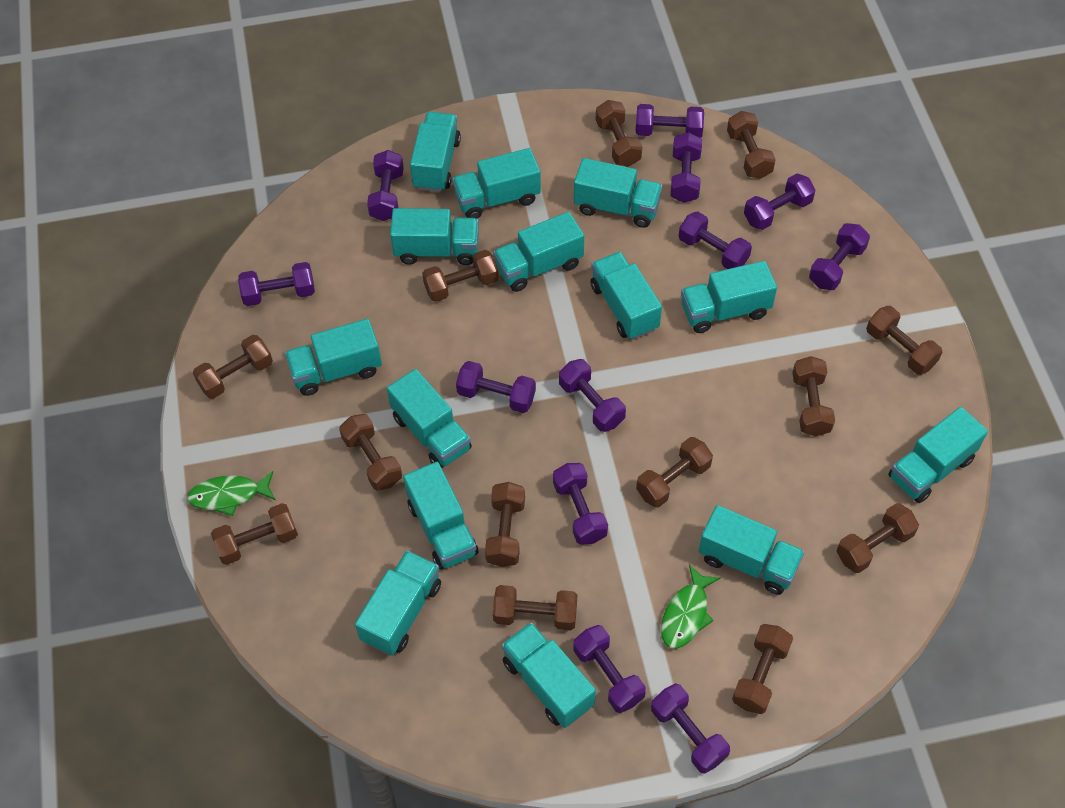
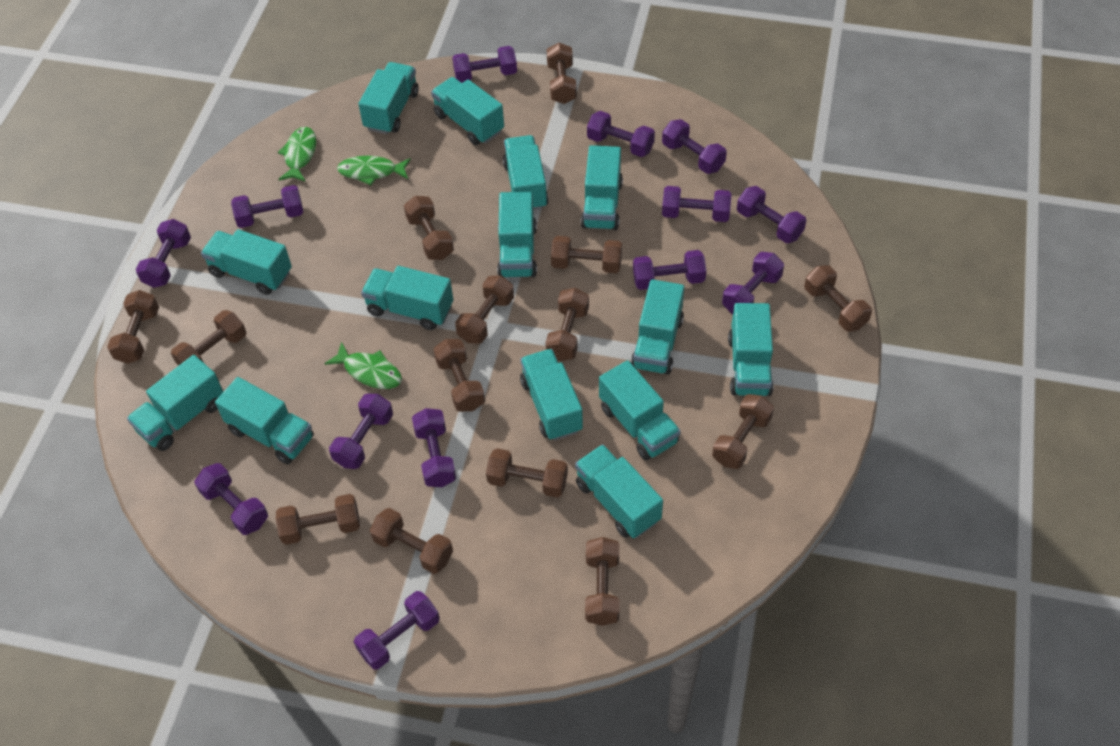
brown dumbbell: [193,335,273,399] [211,503,298,565] [339,414,402,491] [422,250,499,302] [485,482,525,567] [493,585,577,630] [596,100,642,167] [636,437,713,508] [727,111,776,179] [732,624,793,714] [792,356,835,436] [836,503,919,573] [866,306,942,375] = 13 -> [107,290,159,364] [171,310,246,366] [276,494,360,545] [370,508,453,574] [404,196,454,260] [433,339,485,412] [455,276,514,344] [486,448,568,498] [545,288,589,361] [547,43,577,104] [551,236,622,273] [585,537,619,626] [712,394,774,469] [804,265,872,332] = 14
green fish: [187,471,276,516] [661,565,720,649] = 2 -> [278,127,316,182] [324,342,402,389] [337,156,411,185] = 3
purple dumbbell: [238,262,315,306] [367,150,404,221] [456,361,536,413] [553,463,608,545] [559,359,626,432] [574,625,646,713] [635,104,704,138] [651,683,730,774] [670,132,702,203] [679,212,752,269] [744,173,816,230] [809,223,870,290] = 12 -> [136,219,191,288] [195,463,268,535] [231,185,303,228] [329,393,393,469] [354,591,440,669] [412,408,456,487] [452,46,517,83] [587,111,655,157] [633,250,706,290] [662,119,727,174] [662,186,731,222] [722,252,784,314] [737,186,806,243] = 13

